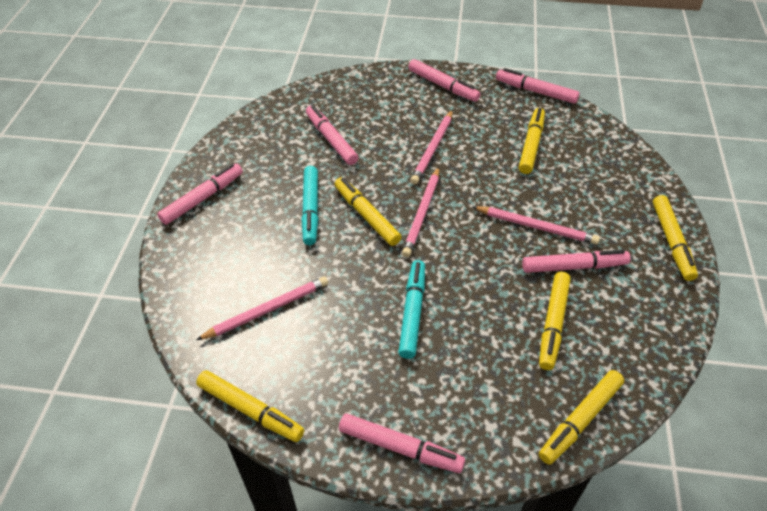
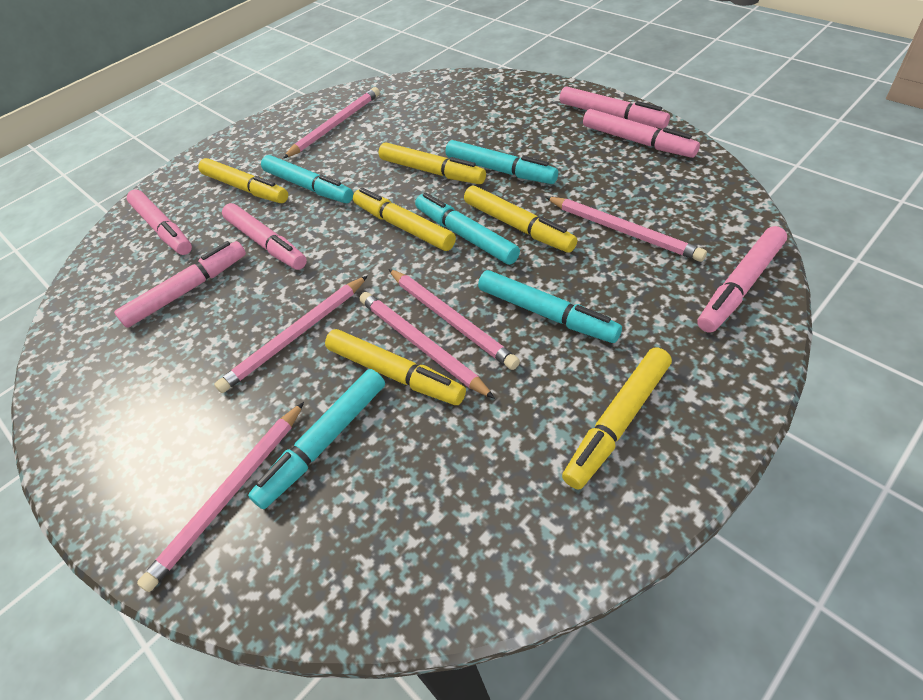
pink pencil: [196,276,328,340] [402,167,439,257] [410,110,453,184] [472,206,600,245] = 4 -> [137,402,304,592] [214,276,368,393] [283,87,380,158] [360,292,495,399] [388,269,520,370] [546,197,707,262] = 6
turquoise marker: [302,166,318,245] [399,260,425,359] = 2 -> [248,369,385,509] [261,155,353,203] [415,193,520,265] [445,140,558,184] [478,270,622,343] = 5

